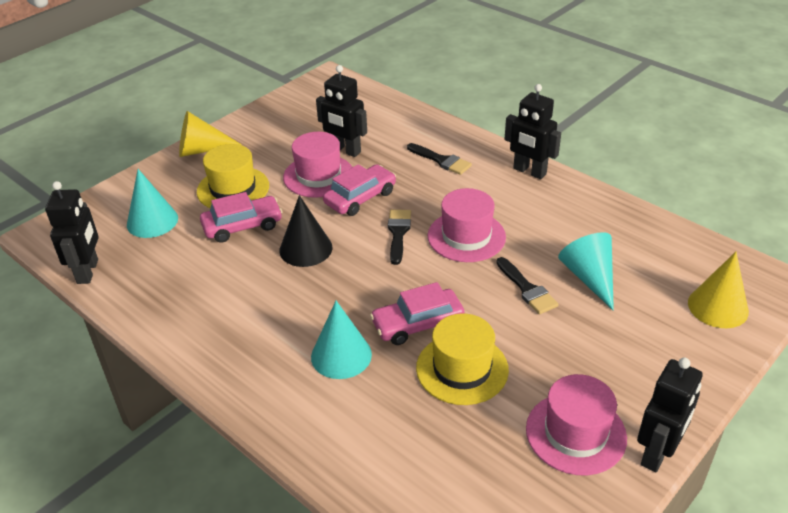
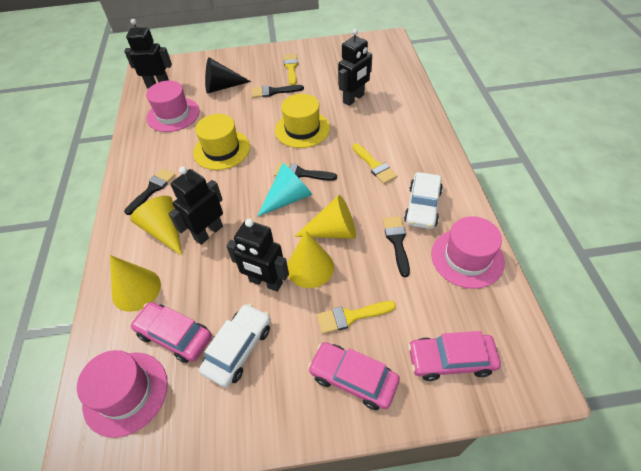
black brush: [388,209,411,265] [407,143,472,175] [496,257,559,314] = 3 -> [124,168,176,215] [251,85,304,98] [274,163,337,181] [383,216,410,277] = 4
turquoise cone: [127,169,178,238] [311,301,372,379] [558,232,614,311] = 3 -> [257,163,312,217] = 1
white car: none = 0 -> [199,303,271,387] [404,172,443,229] = 2
yellow brush: none = 0 -> [284,54,298,85] [317,301,396,334] [353,143,397,184] = 3
yellow cone: [179,111,242,157] [688,252,749,328] = 2 -> [110,255,161,312] [130,196,182,256] [287,231,334,288] [294,195,356,239] = 4

